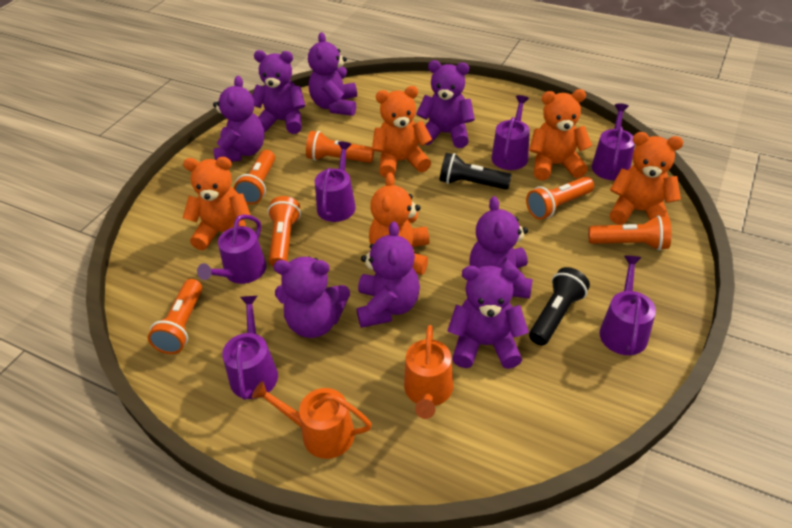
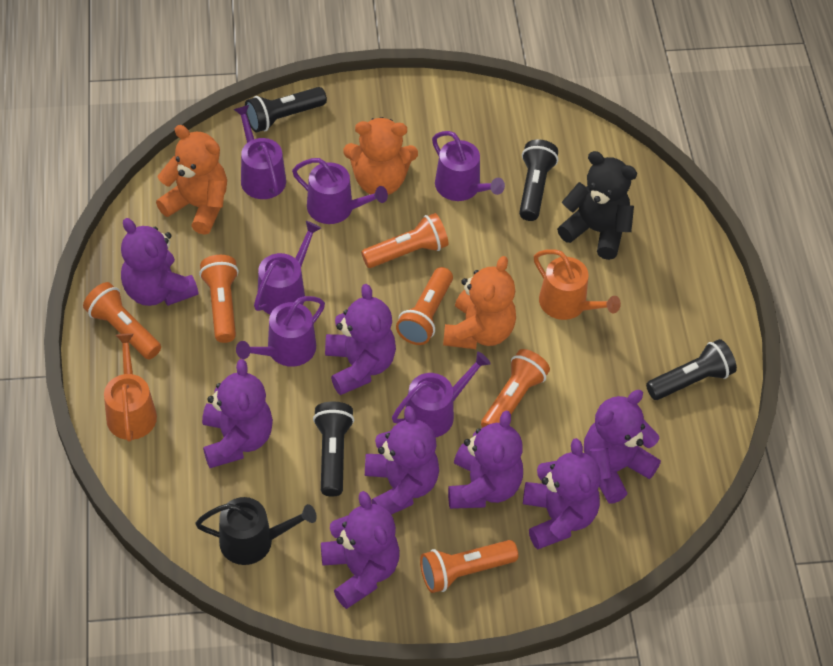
black flashlight: [440,153,512,190] [529,267,590,346] = 2 -> [245,87,327,132] [313,401,354,497] [519,139,558,221] [646,339,737,400] = 4
black teddy bear: none = 0 -> [557,151,637,260] = 1
black watering can: none = 0 -> [195,497,317,565] = 1
orange teddy bear: [183,157,250,250] [369,173,430,275] [372,86,432,178] [529,89,592,181] [610,132,683,225] = 5 -> [156,125,227,235] [343,117,418,195] [443,256,516,349] = 3

